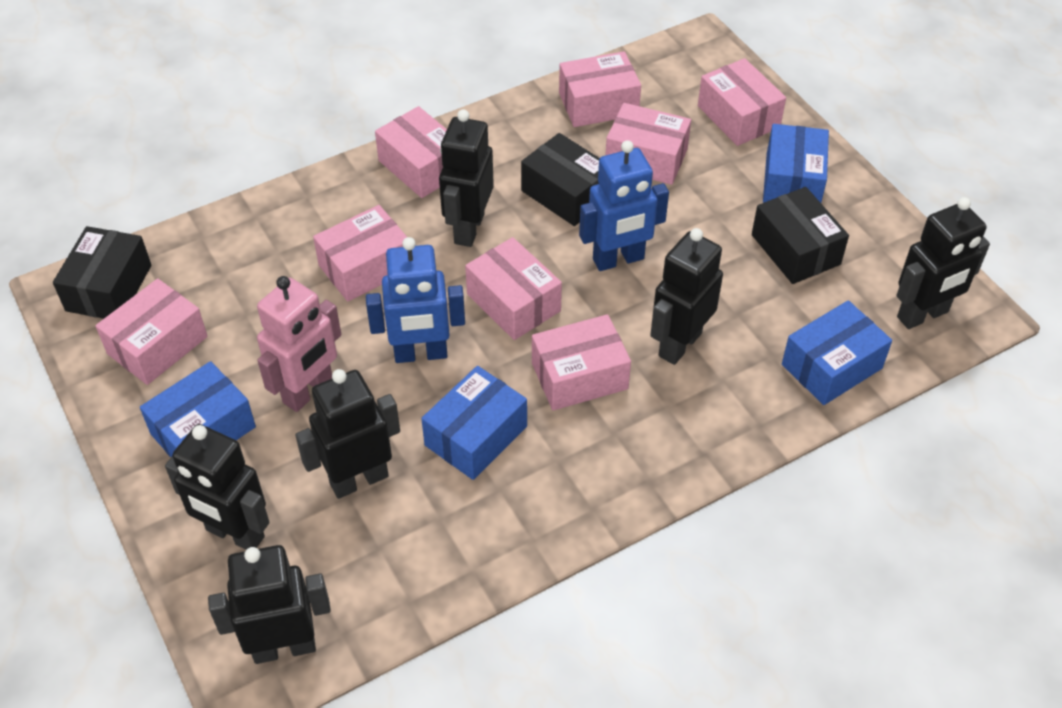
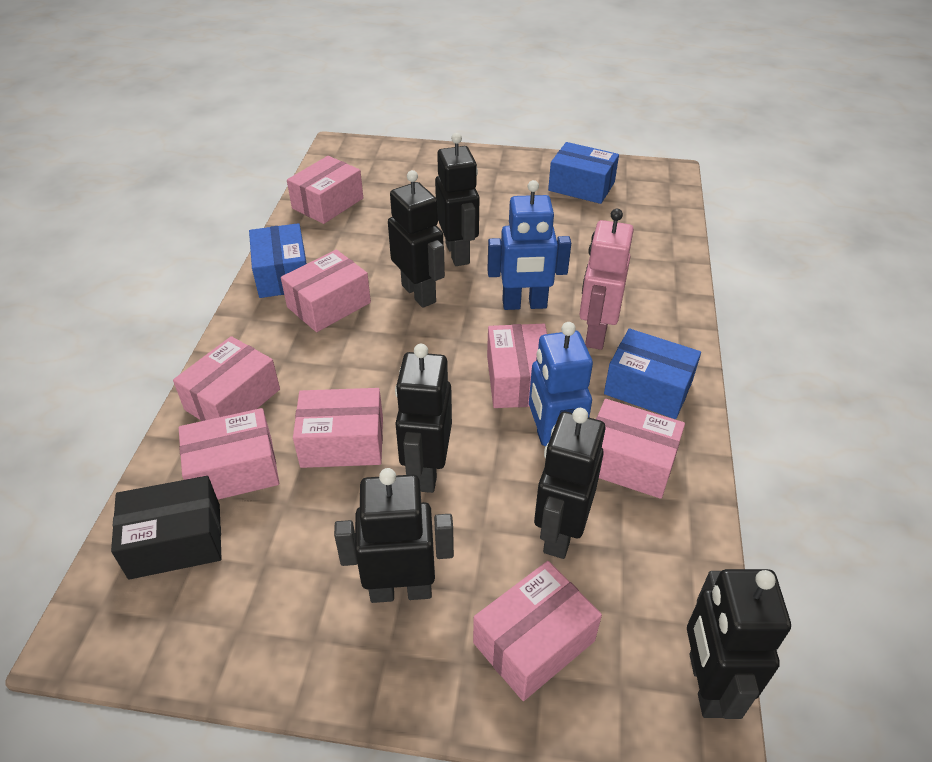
black box: [53,226,151,319] [521,133,600,226] [752,187,849,284] = 3 -> [111,476,221,580] = 1
blue box: [140,361,256,457] [421,366,527,480] [763,124,829,203] [782,300,892,405] = 4 -> [249,223,307,298] [548,142,619,204] [604,329,701,419] = 3

